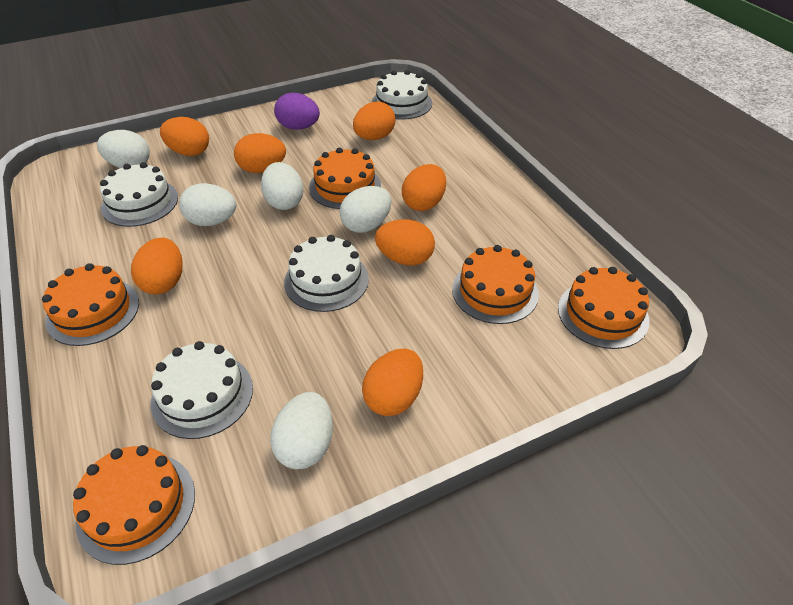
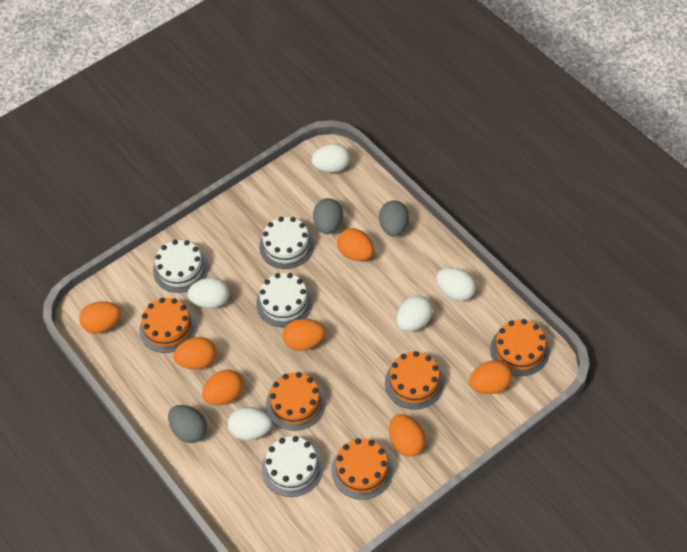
grey egg: none = 0 -> [168,405,207,443] [313,198,343,234] [379,200,409,237] = 3
purple egg: [274,93,320,130] = 1 -> none = 0

